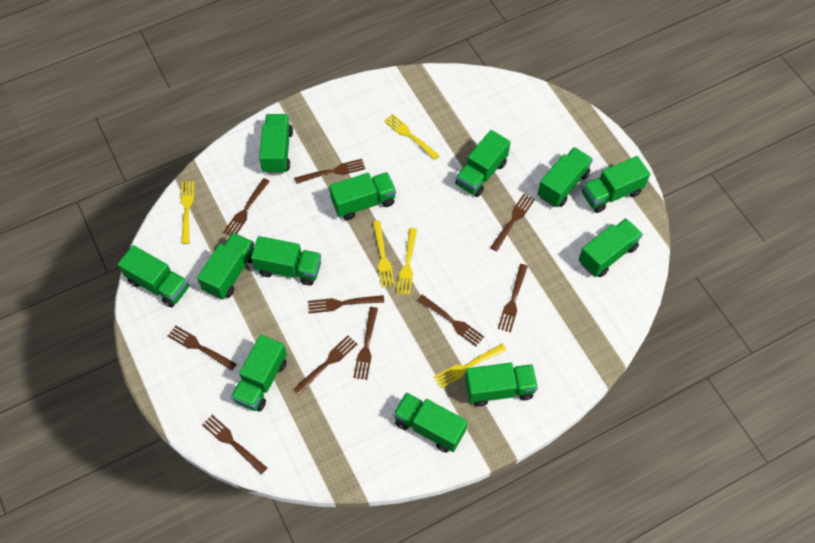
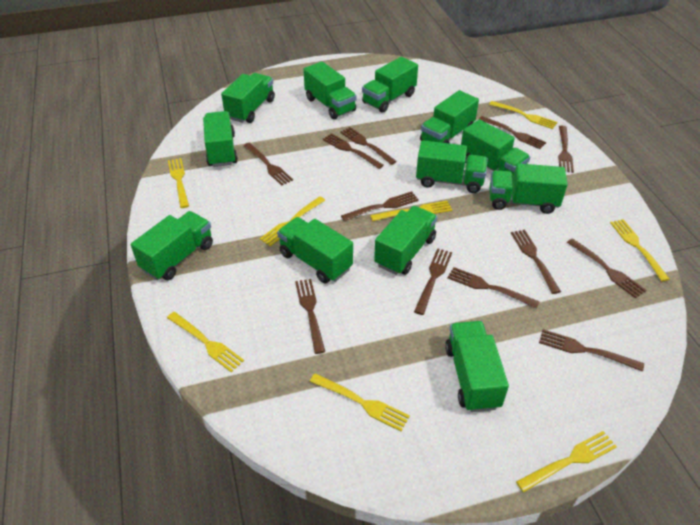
brown fork: [168,325,237,371] [202,415,267,474] [223,178,270,236] [293,335,357,395] [295,159,365,184] [308,295,384,313] [353,307,378,380] [418,295,484,346] [490,194,535,251] [498,264,528,333] = 10 -> [243,143,293,186] [295,279,325,354] [323,133,384,169] [340,127,397,165] [341,192,419,221] [414,248,452,315] [447,267,539,309] [479,116,546,149] [511,230,561,294] [539,329,644,372] [558,126,574,173] [567,238,646,298] = 12
yellow fork: [181,181,194,244] [373,221,395,288] [384,114,440,160] [396,228,417,295] [434,344,507,389] = 5 -> [167,312,244,372] [168,158,189,208] [260,196,325,246] [310,373,410,431] [370,201,452,221] [489,101,558,129] [516,431,617,492] [610,219,669,281] = 8

